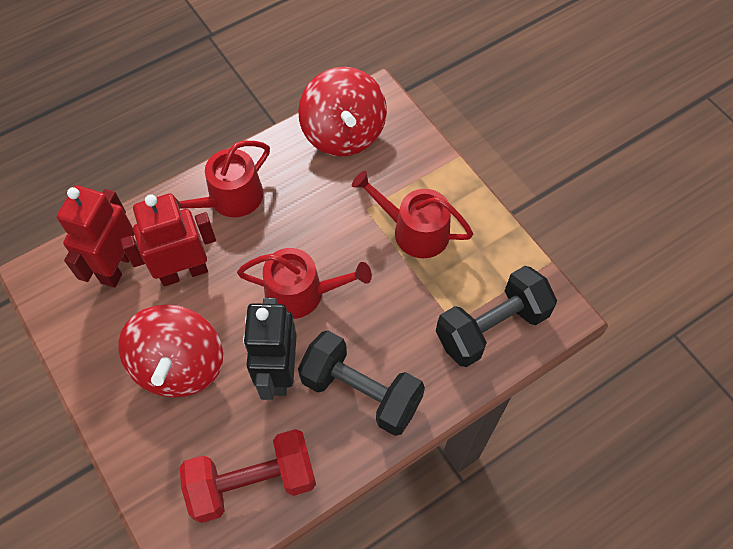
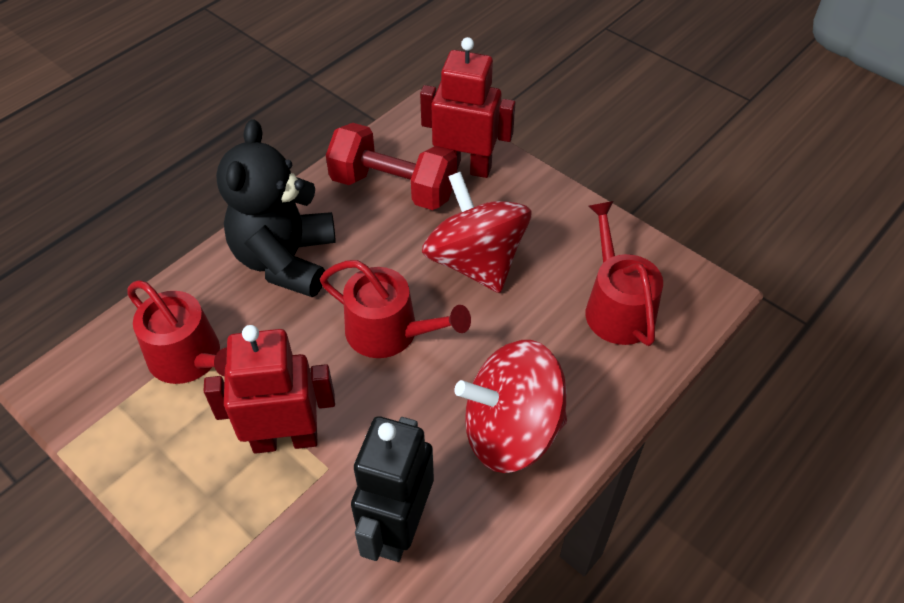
black dumbbell: [298,331,425,436] [436,266,557,367] = 2 -> none = 0
black teddy bear: none = 0 -> [216,119,336,297] = 1

